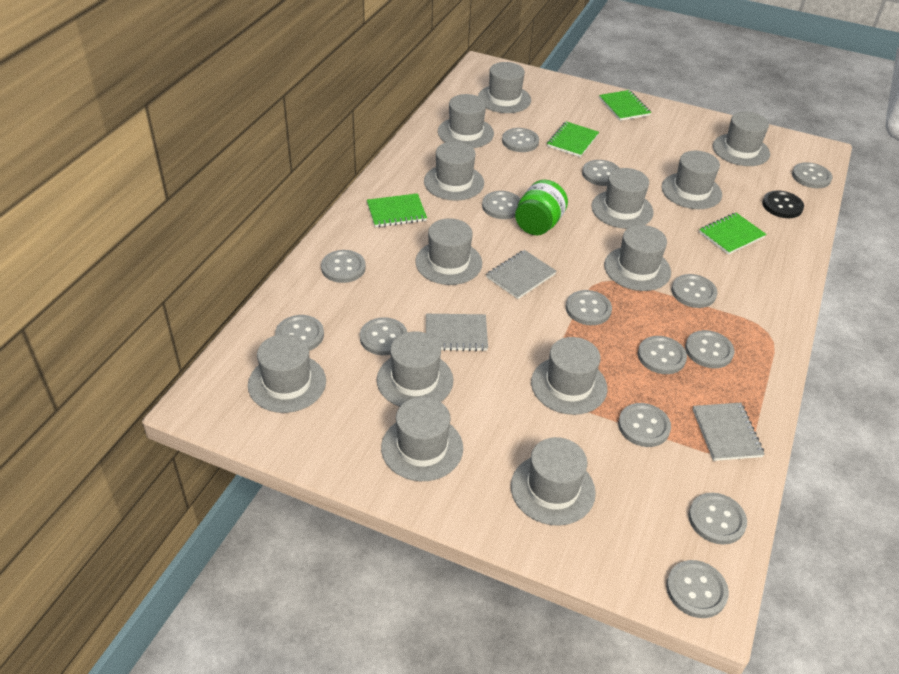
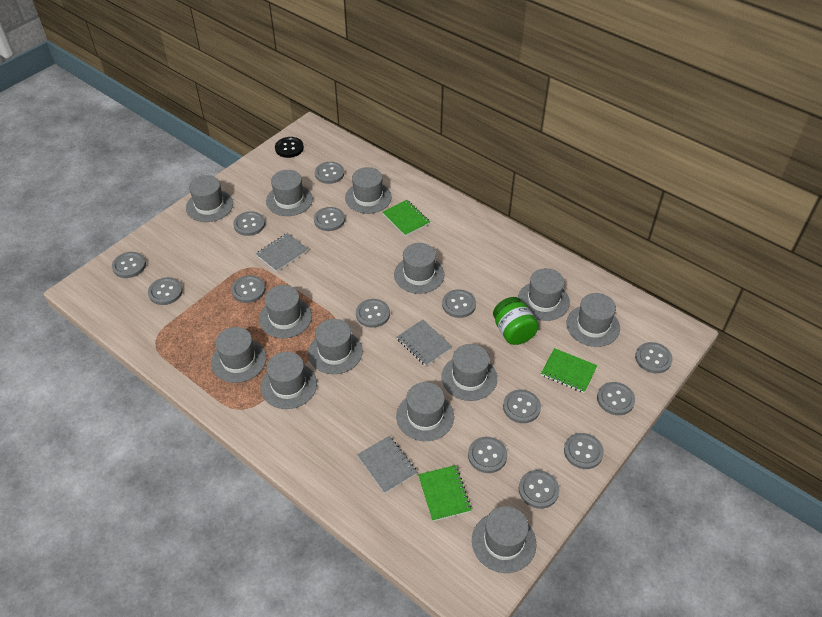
green notebook: [367,193,427,227] [547,121,599,157] [599,90,651,121] [699,213,766,255] = 4 -> [382,200,430,236] [418,465,472,521] [541,348,598,393] = 3

